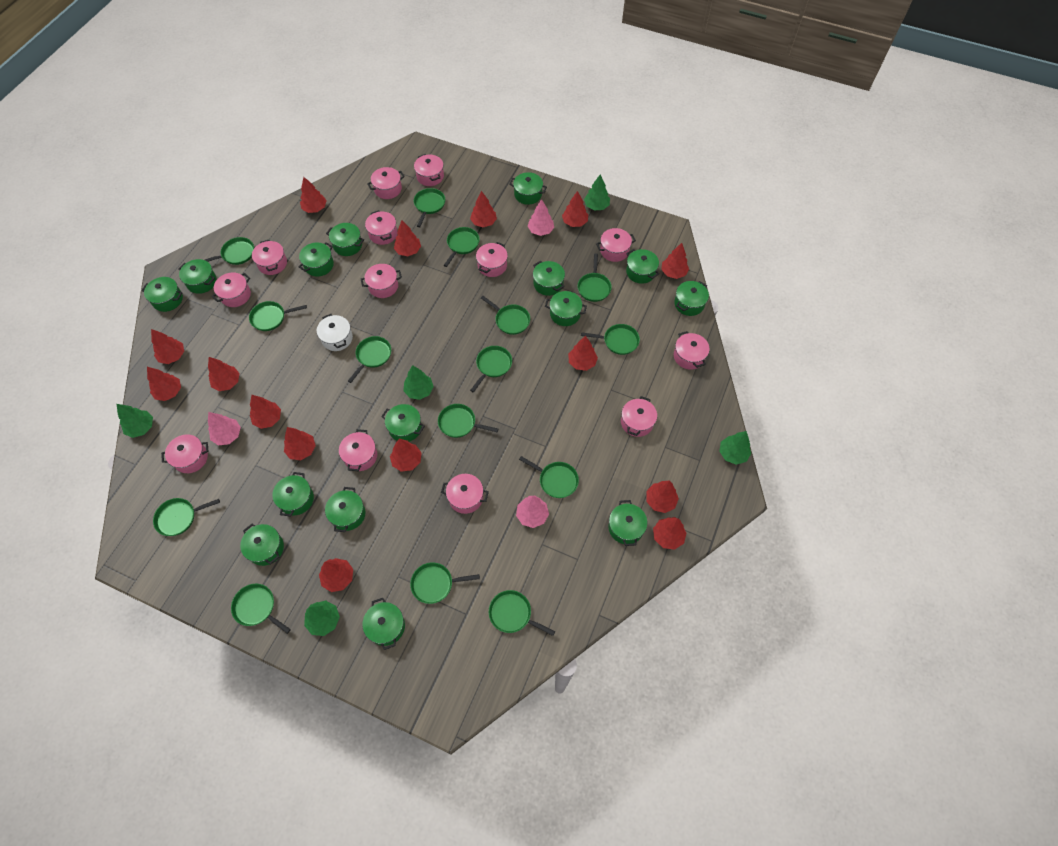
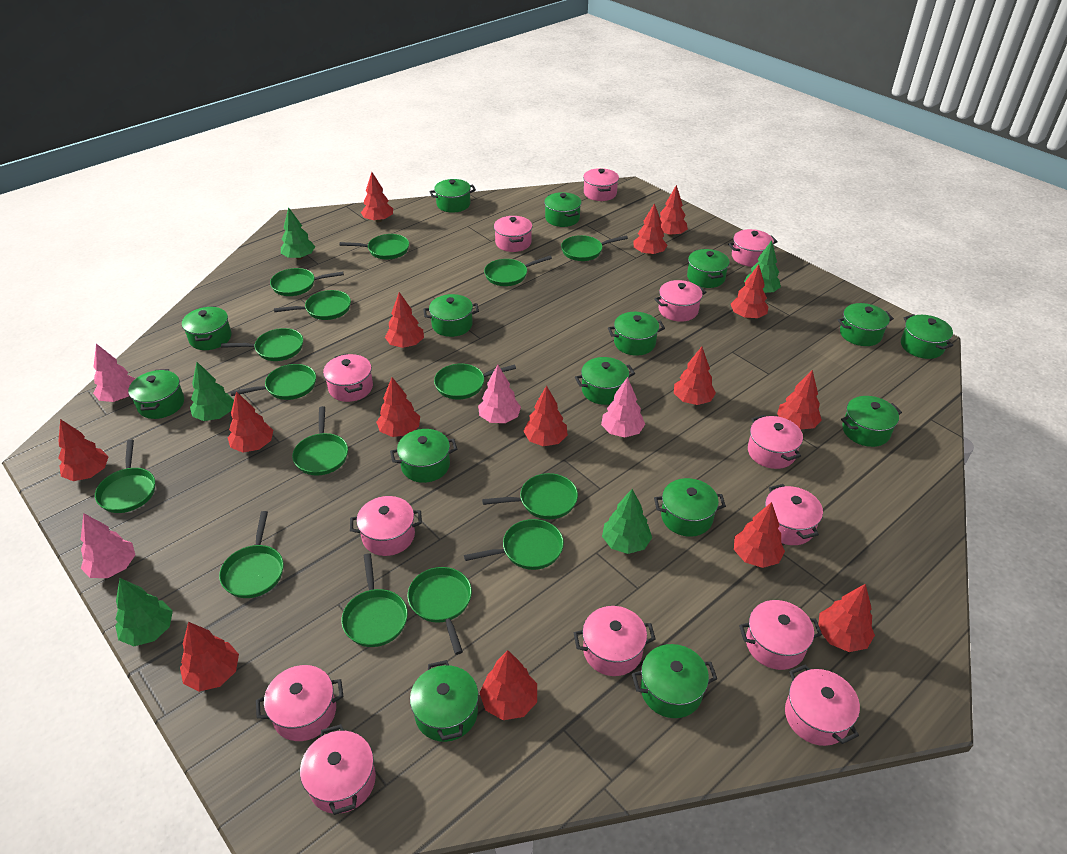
pink tree: [208,412,241,445] [516,496,549,528] [528,199,554,236] = 3 -> [81,513,135,578] [93,344,136,402] [478,364,521,423] [601,377,645,437] = 4
white pot: [317,314,353,351] = 1 -> none = 0

